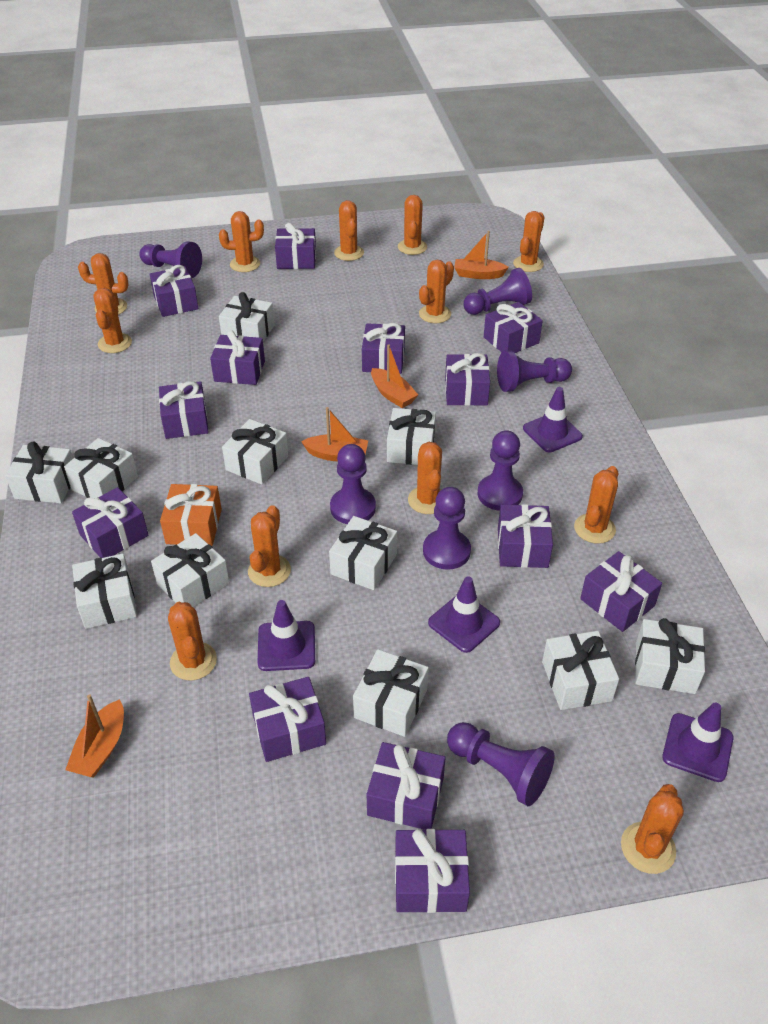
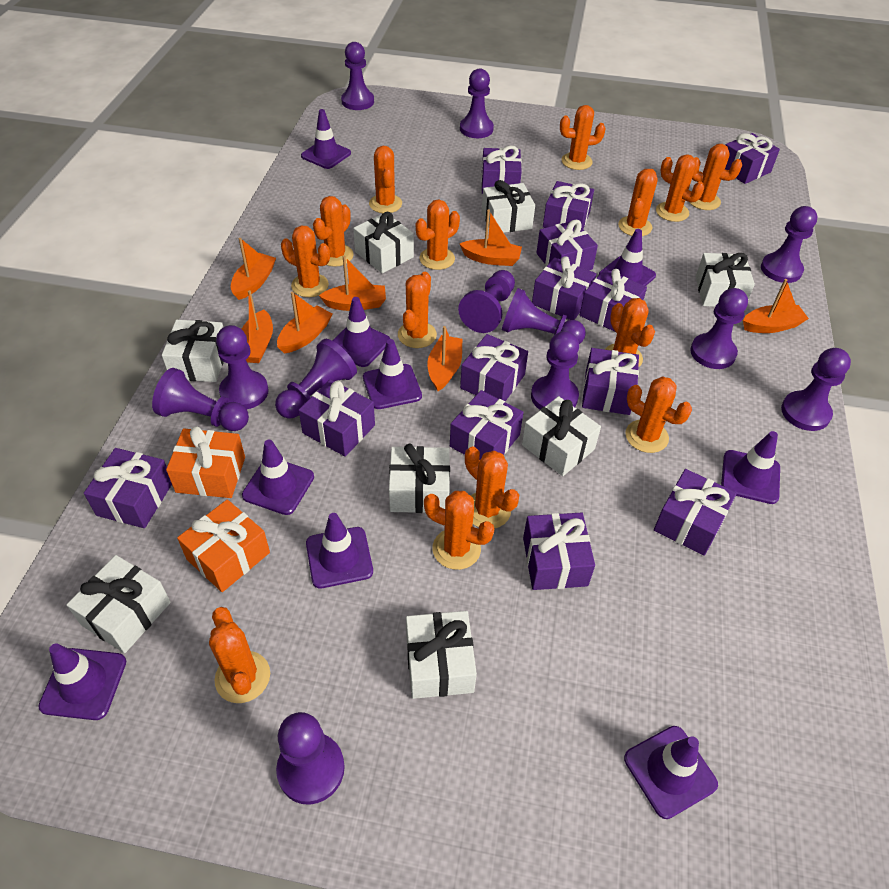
orange boat: [65,694,124,777] [301,407,368,461] [371,344,418,408] [454,231,509,279] = 4 -> [231,238,276,300] [242,290,273,363] [277,292,333,354] [319,256,386,311] [427,326,462,391] [460,209,522,266] [743,279,809,333] = 7
orange cactus: [78,253,129,315] [93,288,132,353] [168,602,217,681] [219,211,264,272] [248,505,291,587] [334,200,364,261] [398,195,427,255] [408,442,442,514] [419,260,454,323] [513,211,545,272] [574,466,618,544] [621,784,684,874] = 12 -> [209,607,270,703] [281,226,330,297] [313,196,354,267] [369,146,402,213] [398,272,437,348] [416,200,460,270] [424,491,494,570] [465,447,519,529] [560,105,606,170] [605,298,655,368] [618,169,658,236] [625,376,692,453] [656,154,704,222] [689,144,742,210] = 14
orange gift: [160,484,222,546] = 1 -> [166,426,245,498] [177,499,270,592] = 2
purple pawn: [139,241,202,278] [330,444,376,524] [423,487,471,570] [447,722,554,806] [463,268,532,315] [477,430,523,511] [497,351,572,392] = 7 -> [152,368,249,431] [216,325,269,409] [275,339,357,419] [276,712,345,805] [341,42,374,110] [458,270,515,333] [460,68,494,138] [502,288,586,344] [531,331,579,409] [690,288,748,369] [761,206,817,283] [781,348,851,431] = 12
purple traffic cone: [257,600,315,671] [428,577,500,653] [523,387,583,452] [662,703,734,782] = 4 -> [38,643,126,720] [242,440,314,515] [301,109,351,169] [306,513,373,588] [332,297,390,367] [363,339,422,409] [599,229,656,286] [624,726,718,819] [721,431,780,504] = 9
white gift: [5,441,73,503] [64,438,138,498] [72,554,137,629] [151,533,230,607] [219,292,275,342] [222,419,289,485] [329,516,397,590] [353,649,429,737] [387,408,436,465] [542,631,619,710] [635,618,705,694] = 11 -> [67,555,171,653] [162,320,224,382] [353,212,414,273] [389,444,450,513] [406,611,477,699] [482,180,535,233] [522,396,601,476] [695,253,755,307] = 8

